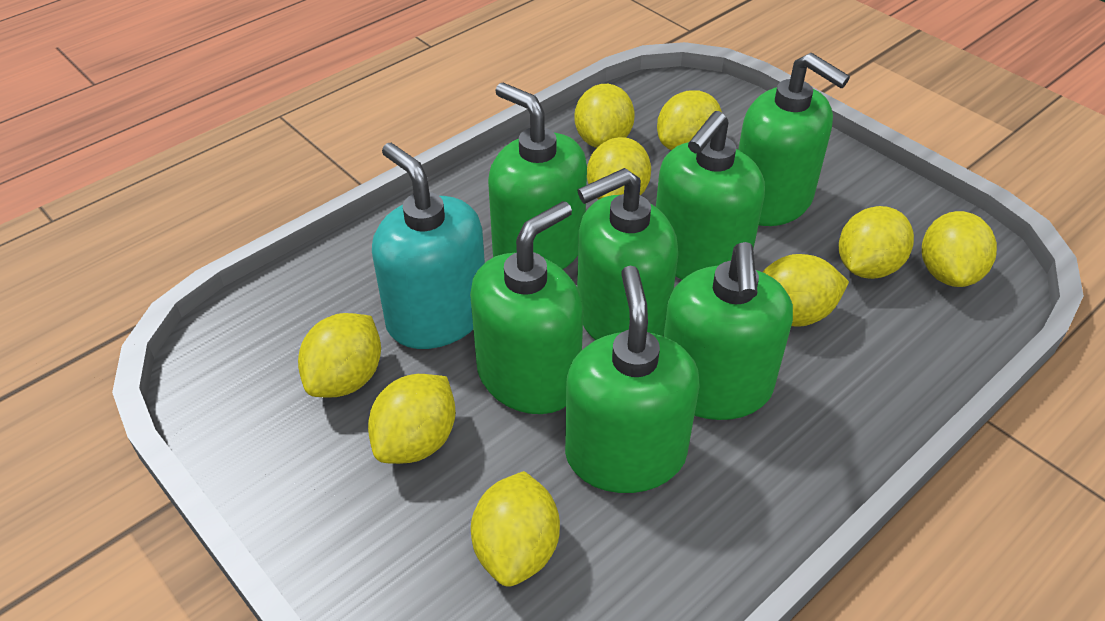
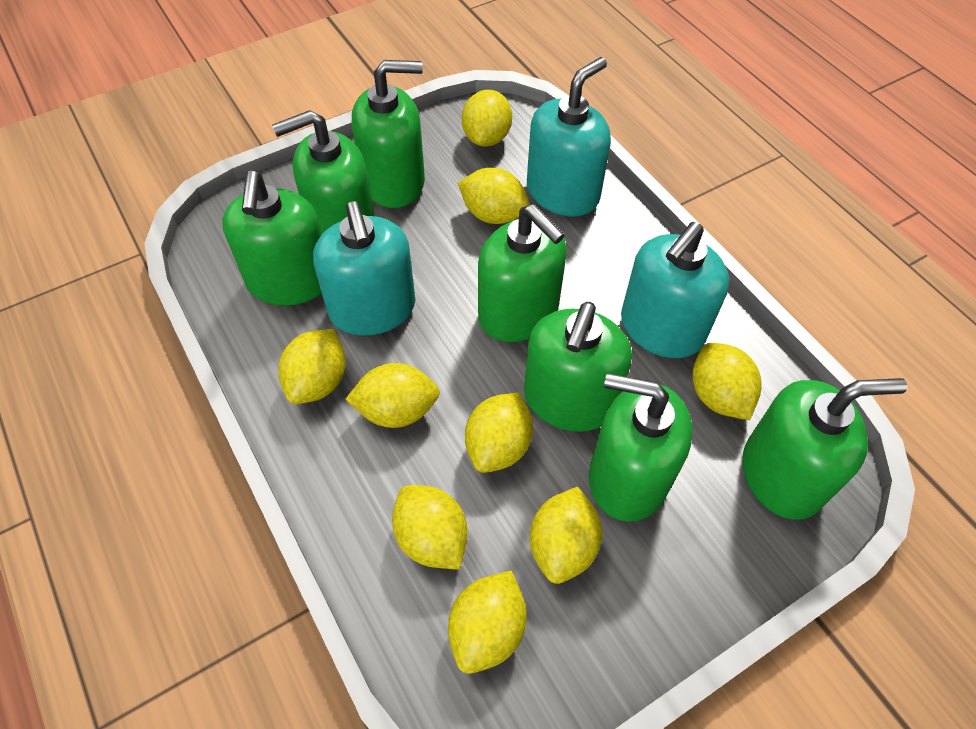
turquoise soap dispenser: [372,143,485,349] = 1 -> [313,201,415,336] [527,57,611,217] [621,222,729,358] = 3

